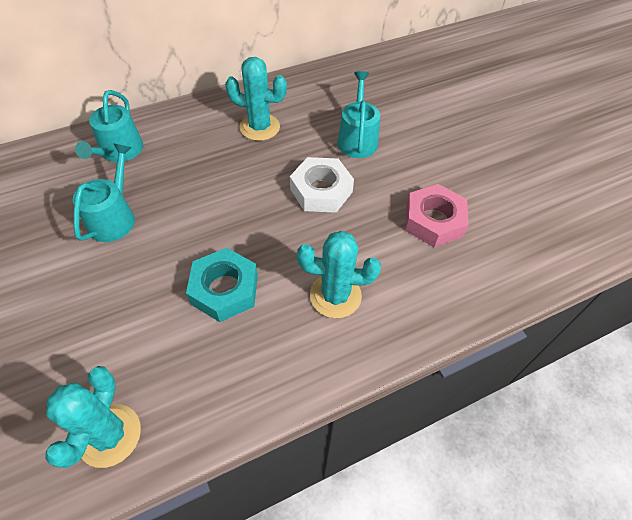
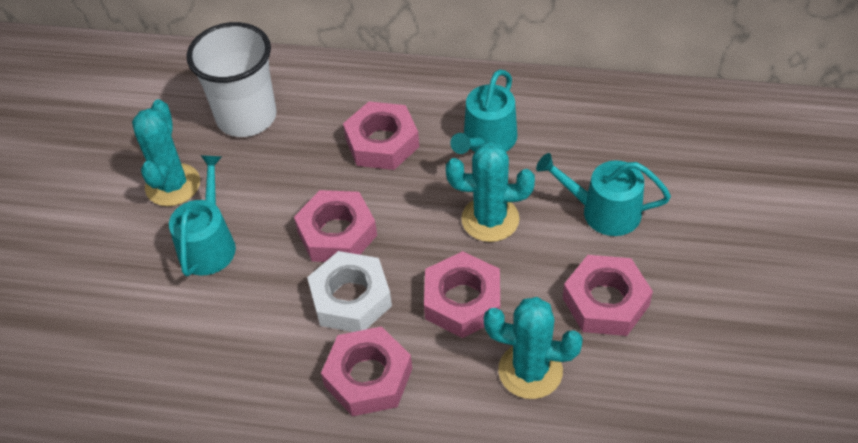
pink nut: [405,184,469,247] = 1 -> [294,190,377,262] [321,326,412,416] [343,101,419,170] [424,251,500,338] [563,255,653,336] = 5
turquoise nut: [186,248,258,322] = 1 -> none = 0
white cup: none = 0 -> [187,22,277,137] = 1

